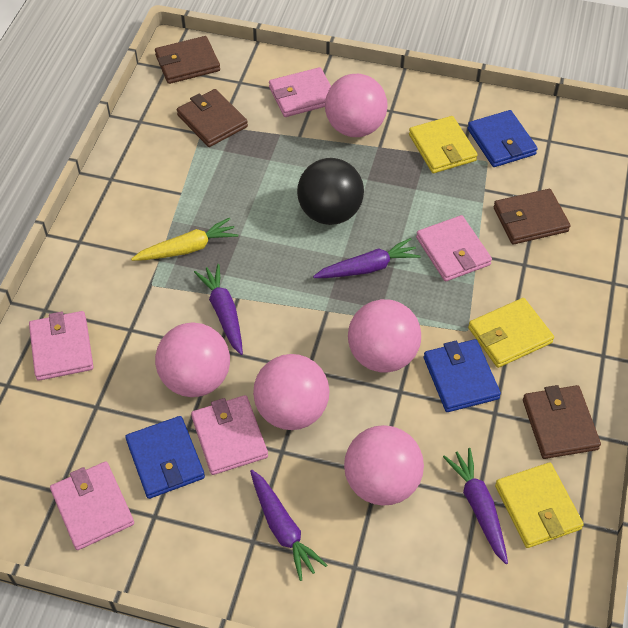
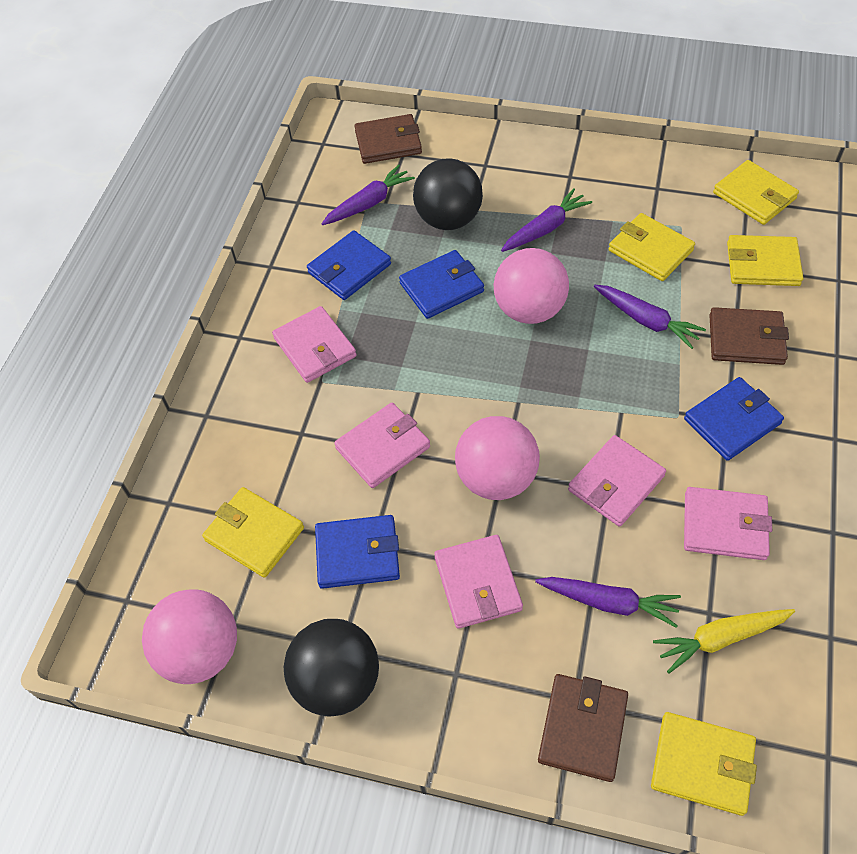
black ball: [297,158,364,225] = 1 -> [284,619,379,716] [413,158,483,230] = 2
blue wallet: [125,416,205,499] [424,339,501,412] [468,110,538,167] = 3 -> [307,230,391,300] [315,515,400,589] [399,250,484,319] [684,377,784,461] = 4
brown wallet: [155,36,220,84] [177,89,248,147] [494,189,571,244] [523,385,601,459] = 4 -> [354,114,422,164] [538,674,628,782] [709,307,789,365] = 3
pink ball: [155,322,230,397] [253,354,329,430] [325,74,388,137] [344,425,424,506] [348,299,421,373] = 5 -> [142,589,237,684] [455,416,540,500] [494,248,569,324] = 3
yellow wallet: [409,116,478,173] [468,298,554,368] [495,462,584,548] = 3 -> [202,487,304,578] [609,213,695,281] [651,712,757,816] [713,160,799,225] [727,235,803,286] = 5

